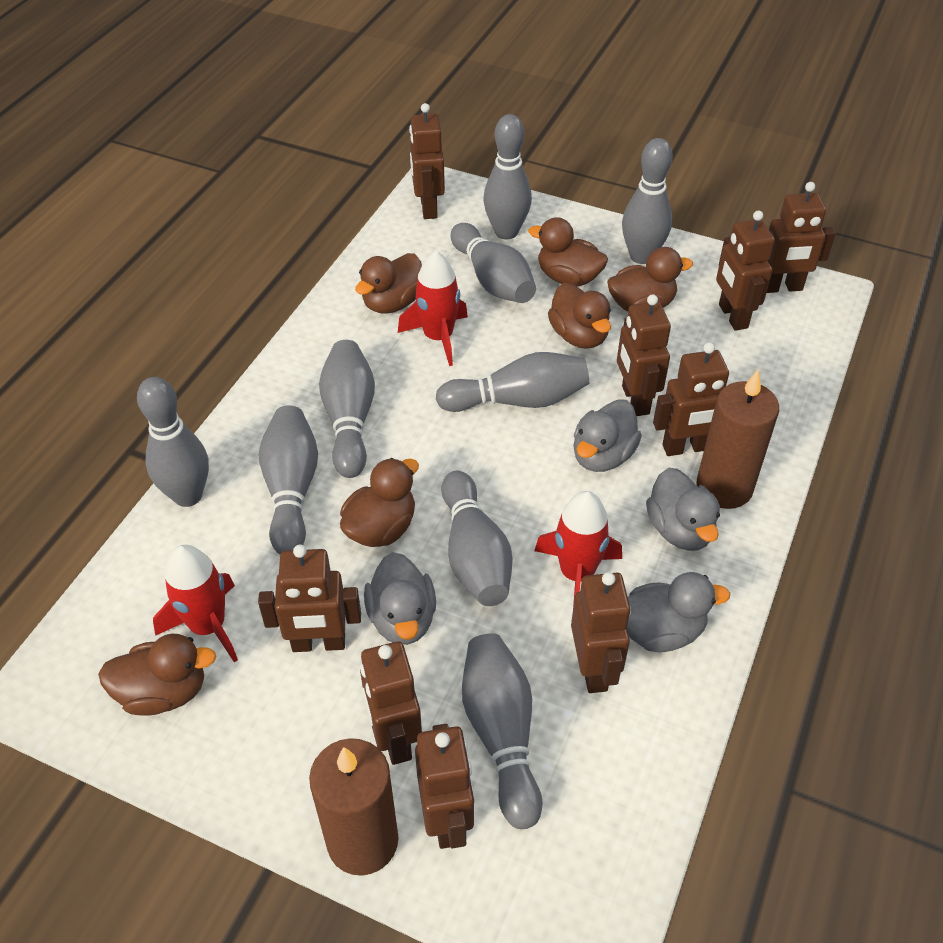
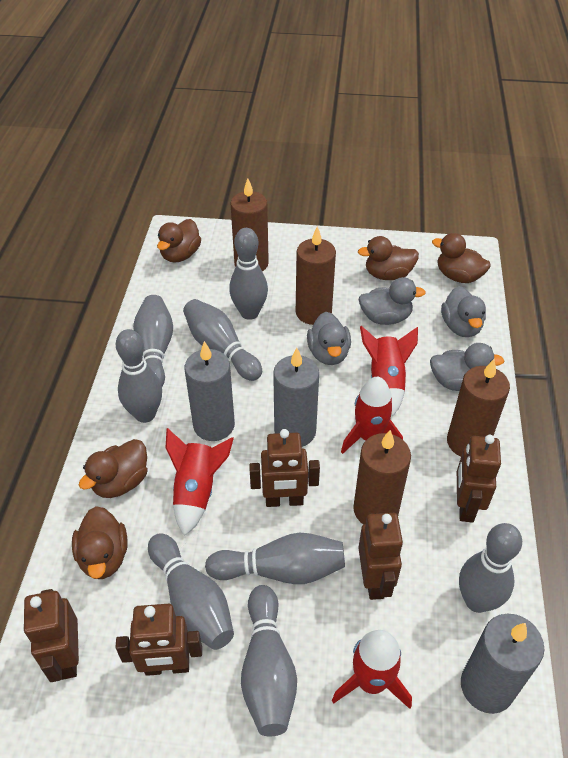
brown candle: [309,738,399,876] [697,370,779,509] = 2 -> [230,178,269,271] [296,226,336,325] [353,430,411,525] [447,359,510,457] = 4
brown duck: [98,634,217,716] [340,458,419,547] [355,253,422,314] [528,217,608,286] [548,283,611,349] [607,247,693,311] = 6 -> [72,506,127,579] [79,439,148,498] [157,219,201,263] [358,236,419,280] [432,233,491,283] = 5
brown robot: [258,544,361,652] [360,641,422,765] [409,103,445,219] [415,724,474,849] [571,572,631,693] [617,294,671,416] [653,342,729,456] [716,210,775,331] [767,182,836,293] = 9 -> [24,589,79,682] [116,604,202,676] [249,429,320,507] [358,513,403,600] [457,435,501,523] = 5
grey bowling pin: [137,377,209,507] [259,405,318,555] [319,340,375,478] [436,352,589,412] [441,471,512,606] [451,223,536,303] [462,633,543,829] [483,114,532,239] [622,138,672,264] = 9 -> [116,329,162,423] [133,295,173,386] [148,533,234,650] [183,299,262,381] [205,533,345,584] [229,228,268,320] [241,585,297,736] [459,523,522,613] = 8
grey candle: none = 0 -> [184,341,235,441] [273,348,319,447] [461,614,544,714] = 3
red rocket: [153,545,238,662] [398,251,468,366] [535,491,622,606] = 3 -> [166,428,234,536] [332,630,412,709] [341,377,403,454] [360,326,418,417] = 4

